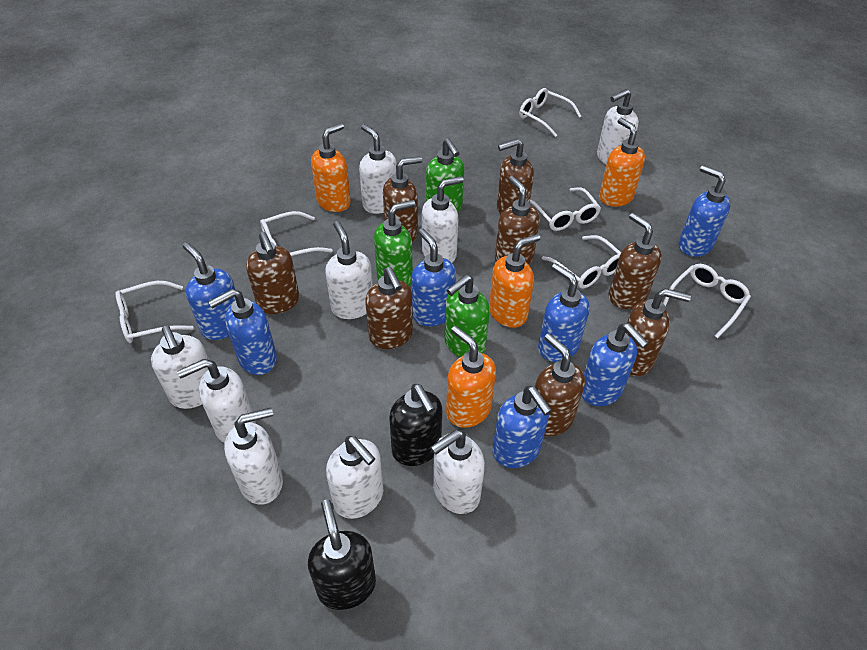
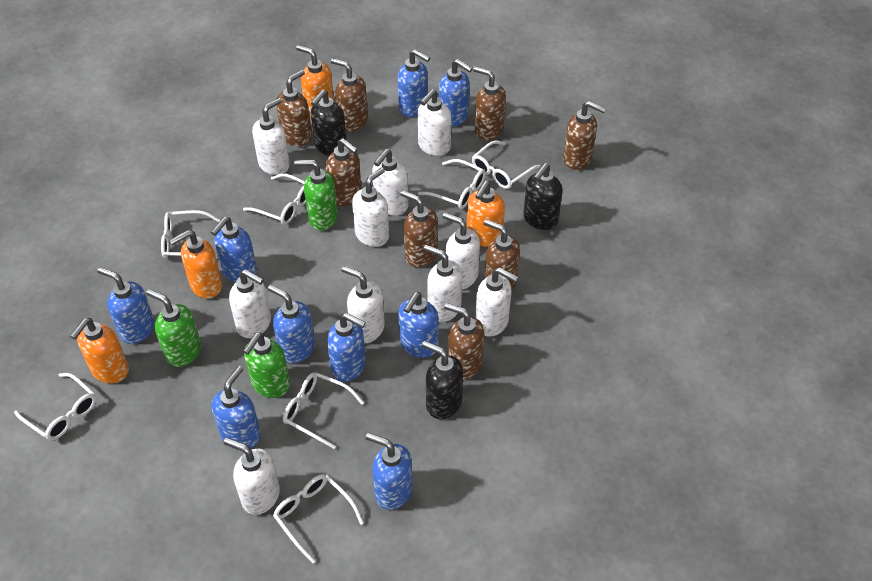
black soap dispenser: [308,499,376,610] [389,384,442,466] = 2 -> [311,90,347,156] [422,341,463,419] [523,163,563,230] = 3
blue soap dispenser: [183,242,236,340] [208,289,277,375] [411,228,456,326] [492,386,552,468] [538,263,590,362] [582,323,648,406] [679,165,731,257] = 7 -> [97,267,155,344] [211,217,257,283] [211,366,261,449] [268,285,315,364] [327,313,366,382] [366,433,413,510] [398,49,430,117] [398,292,439,358] [439,59,473,127] = 9
white glasses: [116,281,194,343] [260,211,333,256] [519,88,582,137] [530,187,601,231] [542,235,621,289] [663,264,751,338] = 6 -> [14,373,96,441] [161,210,220,259] [243,173,306,225] [273,474,364,563] [283,372,364,449] [418,159,486,209] [472,140,541,189] = 7
white soap dispenser: [151,326,209,409] [177,359,256,443] [224,408,283,505] [325,221,373,319] [326,436,383,519] [359,124,397,214] [422,176,464,263] [430,430,485,514] [597,89,639,164] = 9 -> [223,438,280,515] [229,269,271,338] [252,98,290,175] [341,266,385,343] [352,167,389,247] [372,149,408,216] [418,89,451,156] [424,245,462,322] [443,213,480,289] [476,267,518,337] = 10

